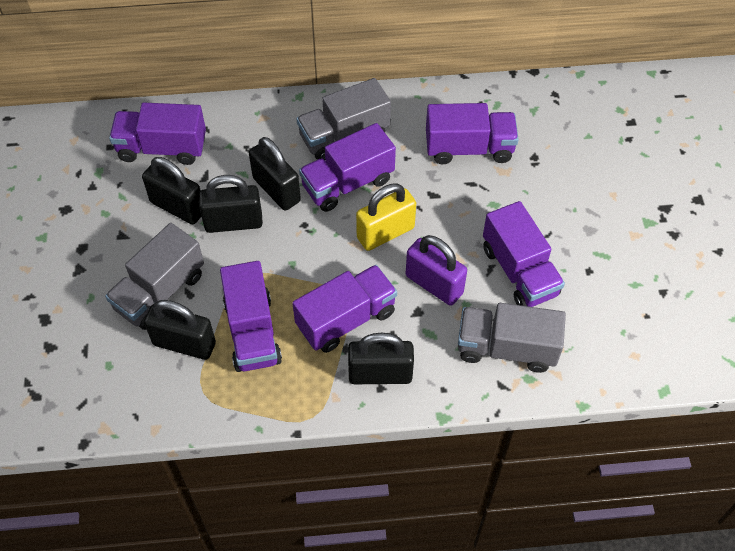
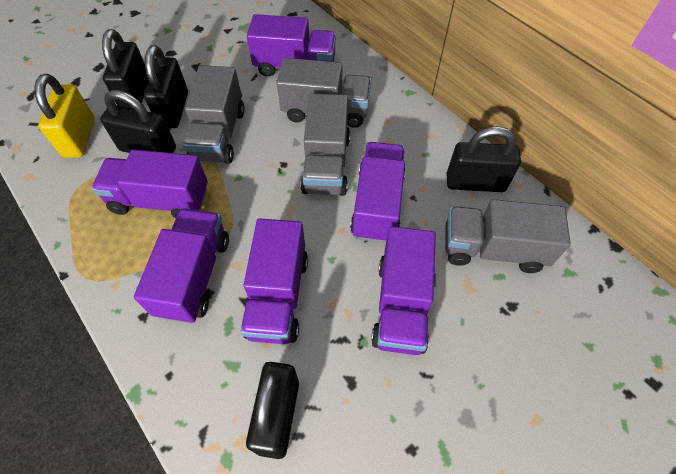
grey truck: [105,223,204,330] [296,78,391,160] [458,303,566,373] = 3 -> [182,65,245,164] [277,58,371,128] [300,94,350,196] [445,199,571,273] = 4
purple padlock: [406,235,467,306] = 1 -> none = 0

